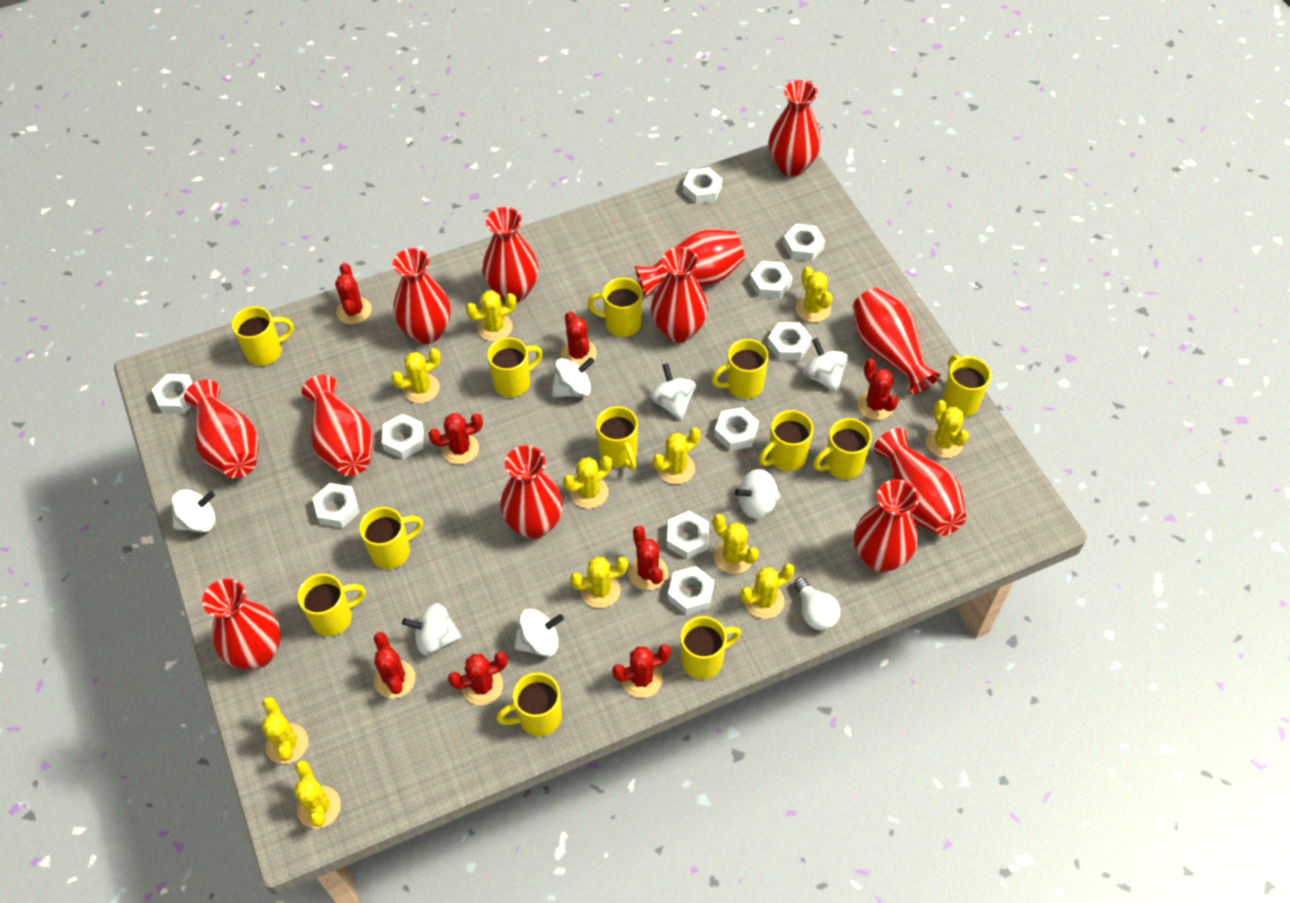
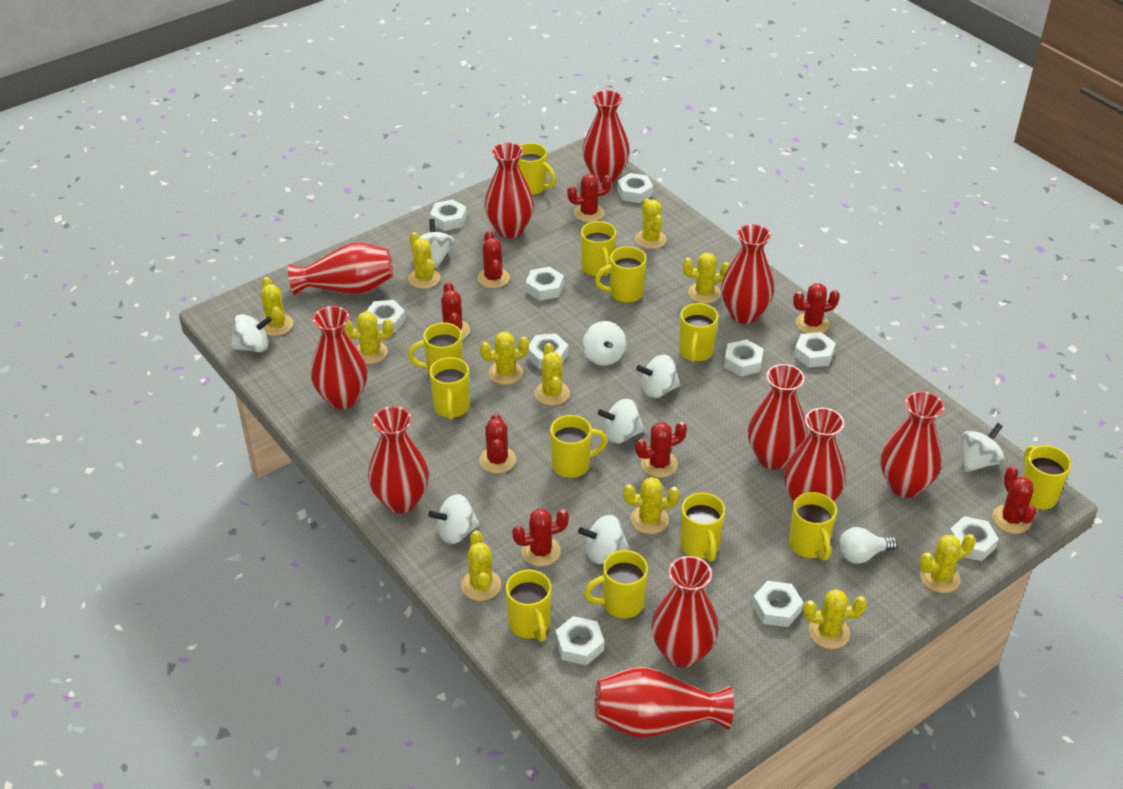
red vase: [184,380,258,478] [202,579,281,670] [302,375,373,476] [393,248,451,344] [483,207,538,303] [500,445,563,539] [635,229,745,298] [651,247,708,343] [769,80,821,177] [853,288,941,395] [854,479,919,572] [874,428,966,536] = 12 -> [288,243,393,296] [311,306,368,409] [368,406,429,513] [484,142,534,238] [582,90,630,183] [595,667,734,738] [651,556,719,668] [721,224,774,324] [748,364,807,470] [784,408,845,503] [881,391,944,498] = 11
white spinning top: [171,489,216,533] [402,603,461,655] [514,609,564,657] [551,357,595,397] [650,363,696,420] [734,469,780,519] [803,338,848,392] = 7 -> [231,314,272,352] [419,219,455,269] [428,494,480,544] [578,515,629,564] [583,321,626,366] [598,399,644,444] [636,355,680,398] [962,423,1005,472] = 8

